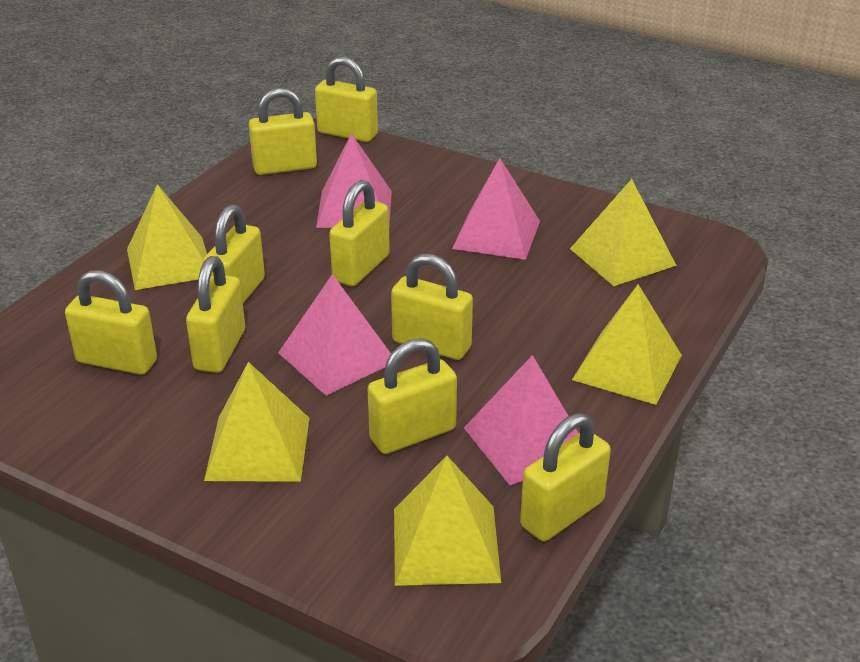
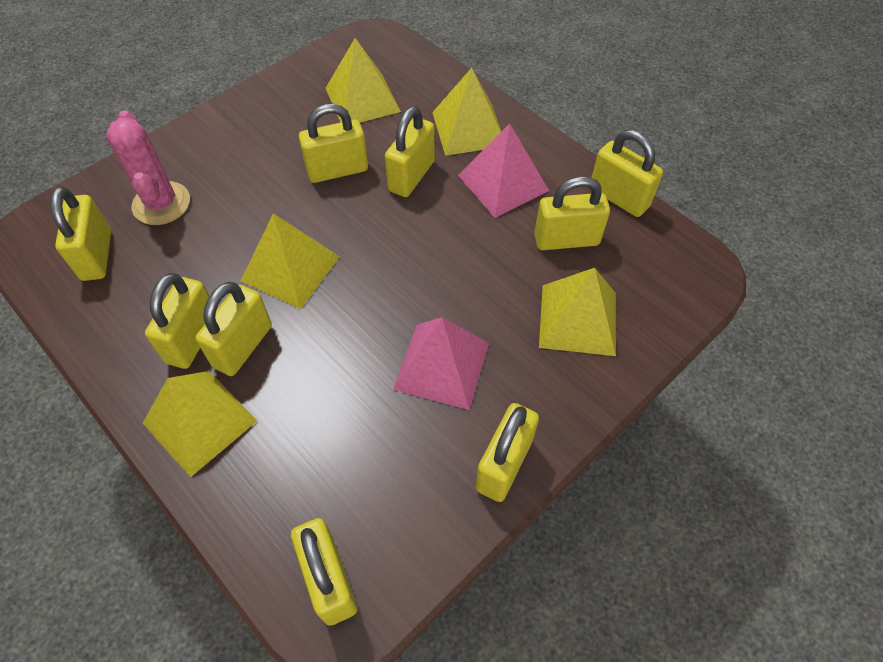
pink cactus: none = 0 -> [106,110,190,225] = 1
pink pyramid: [278,274,391,396] [316,133,392,228] [452,158,540,260] [464,355,579,485] = 4 -> [393,317,489,410] [458,124,549,218] = 2

